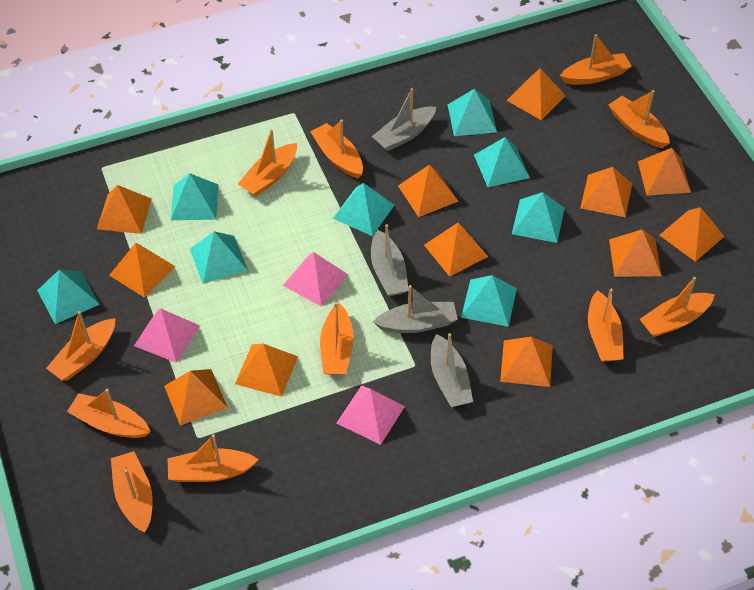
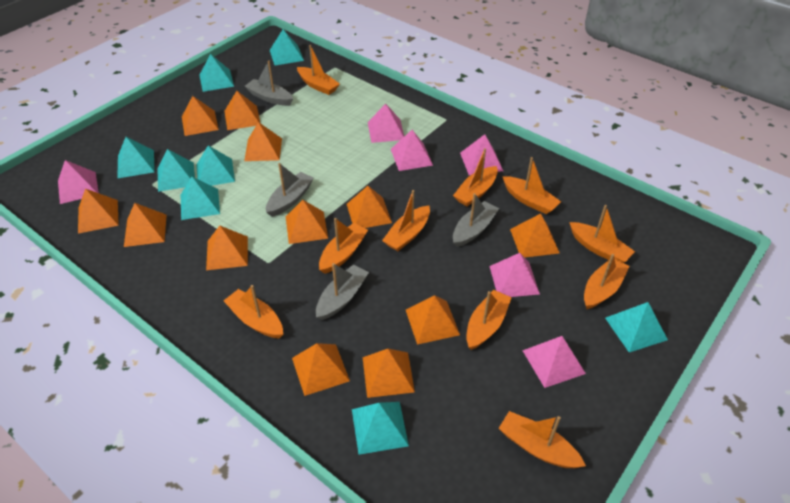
orange boat: [46,311,116,380] [67,389,151,438] [111,451,153,533] [167,434,259,482] [238,129,297,196] [310,120,363,179] [320,302,354,375] [560,34,632,85] [588,288,624,362] [608,90,670,148] [640,277,715,337] = 11 -> [224,285,283,339] [297,45,340,95] [319,218,368,274] [382,190,430,251] [453,148,498,206] [466,290,512,350] [499,411,586,468] [502,157,561,214] [569,205,635,263] [584,254,630,309] = 10
pink pyramid: [134,308,200,363] [283,252,348,307] [337,385,405,445] = 3 -> [58,160,99,204] [368,104,404,143] [391,130,433,171] [460,134,503,175] [489,253,540,297] [522,336,586,388] = 6

